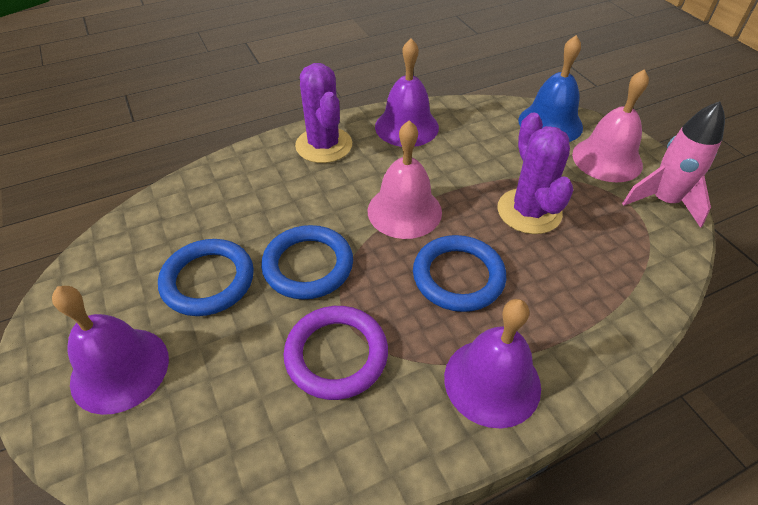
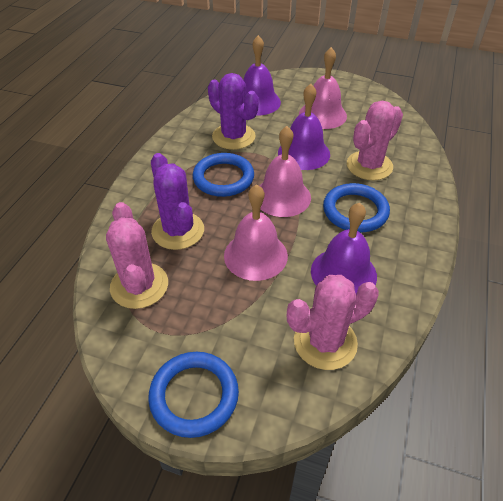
blue bell: [518,35,583,142] = 1 -> none = 0
pink bell: [368,120,442,239] [572,69,649,182] = 2 -> [224,184,288,281] [260,126,311,217] [299,47,347,129] = 3
pink cactus: none = 0 -> [106,202,168,309] [287,275,379,370] [347,101,403,180] = 3
pink rocket: [622,101,725,228] = 1 -> none = 0
purple ring: [284,306,388,400] = 1 -> none = 0

